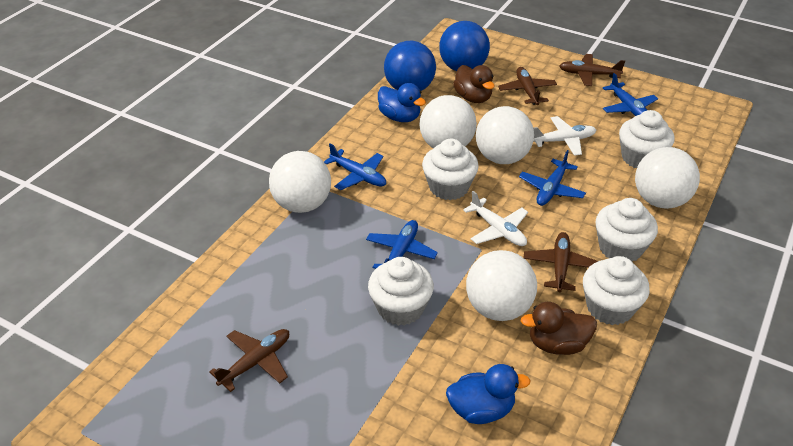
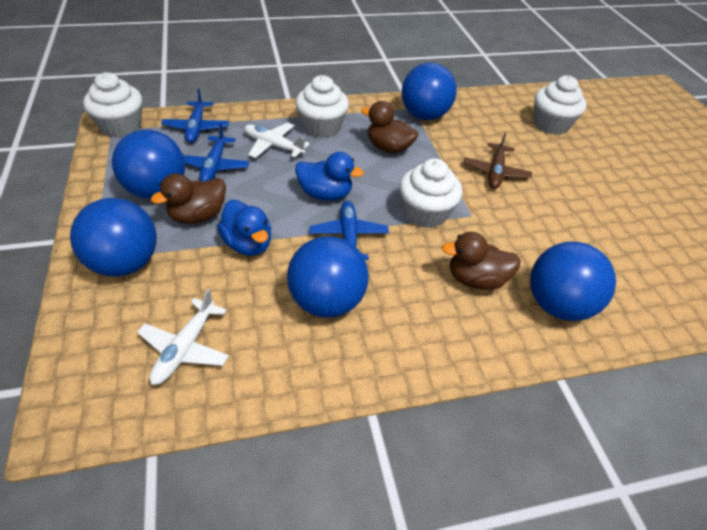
blue ball: [384,41,436,91] [439,21,490,71] = 2 -> [70,198,157,277] [112,130,185,199] [287,236,369,318] [402,63,457,120] [530,242,616,321] = 5
blue plane: [324,143,386,190] [366,220,438,269] [519,150,586,206] [603,73,658,116] = 4 -> [161,89,229,143] [183,123,249,182] [310,201,389,260] = 3
brown duck: [453,65,494,103] [521,302,597,355] = 2 -> [151,173,226,224] [361,101,418,153] [442,232,521,290] = 3
brown plane: [209,329,289,392] [498,67,557,105] [524,232,598,292] [559,54,625,86] = 4 -> [463,132,532,189] = 1
white ball: [269,151,331,213] [419,95,477,149] [466,250,537,321] [476,106,534,164] [635,147,700,209] = 5 -> none = 0
white cupcake: [368,257,434,326] [422,139,479,200] [583,256,650,325] [596,198,658,262] [619,110,675,168] = 5 -> [83,72,142,138] [296,75,349,138] [399,158,462,228] [534,76,587,135] = 4

